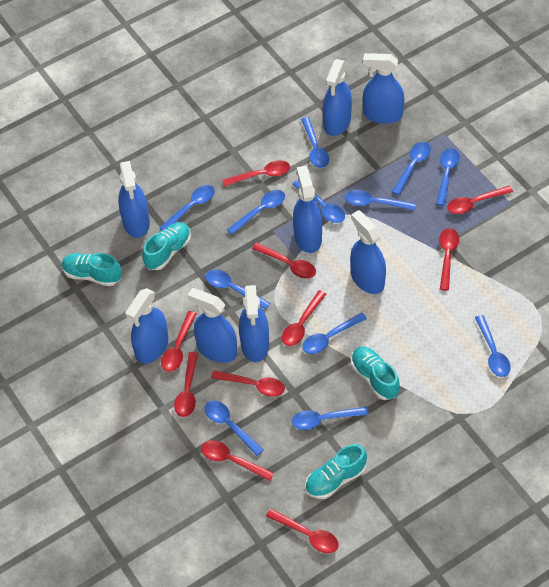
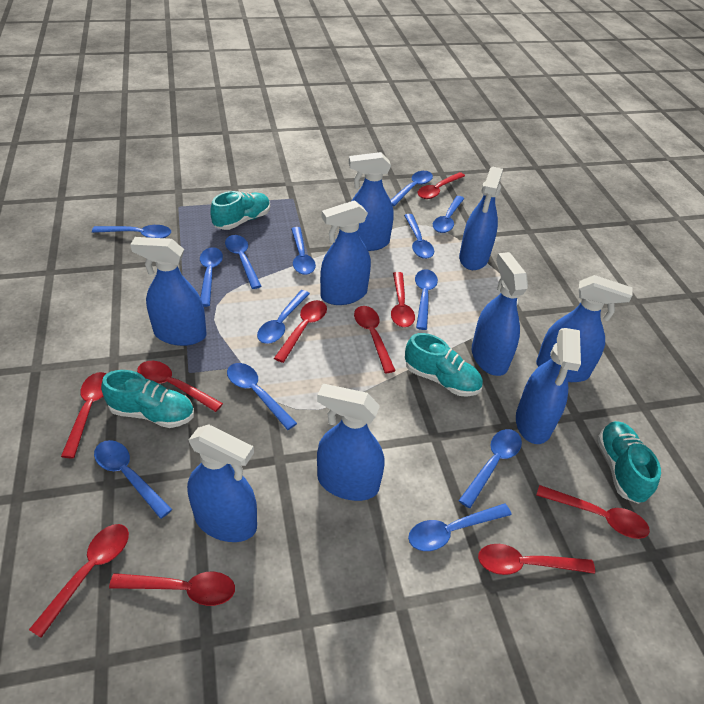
blue spoon: [159,185,215,230] [204,400,263,456] [206,269,270,310] [227,190,285,235] [292,180,345,223] [292,407,369,430] [301,117,329,168] [302,312,367,354] [345,190,416,210] [392,142,431,195] [436,148,460,206] [475,315,511,377] = 12 -> [92,225,171,238] [94,440,172,519] [200,247,223,307] [225,235,261,289] [227,363,297,430] [257,290,310,344] [291,227,316,275] [391,171,433,206] [404,214,434,259] [408,503,512,551] [415,269,438,330] [433,196,464,233] [458,429,522,508] = 13
blue spray bottle: [118,161,150,238] [126,288,169,364] [187,288,237,363] [239,285,269,362] [293,166,322,253] [323,59,352,136] [350,210,386,294] [363,53,404,124] = 8 -> [130,237,207,346] [187,424,257,542] [317,384,384,501] [320,200,371,305] [349,152,394,251] [459,166,503,270] [472,252,528,376] [516,328,581,444] [536,275,632,382] = 9

